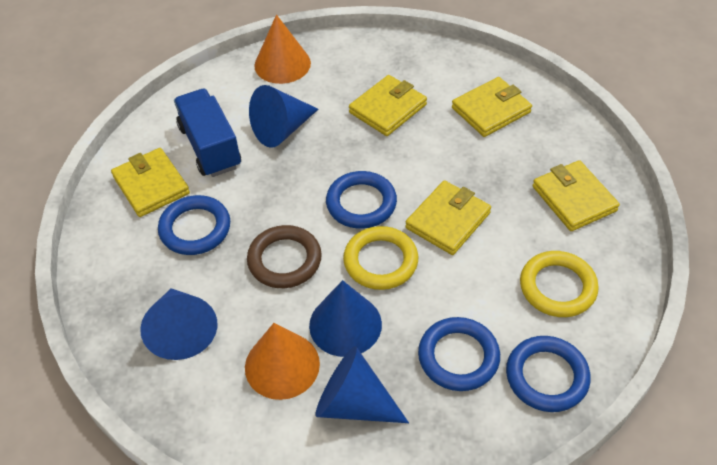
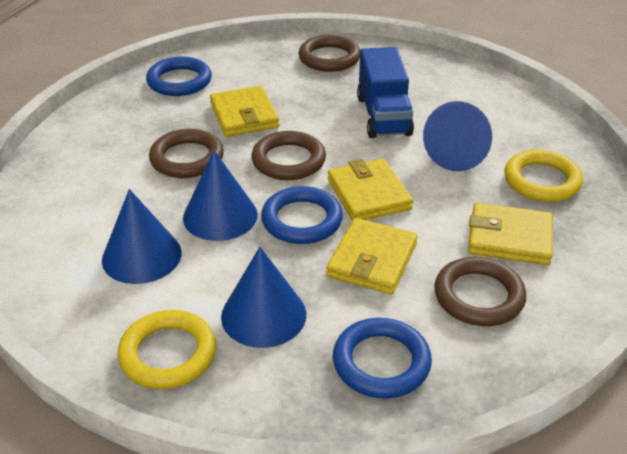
blue ring: [158,195,230,255] [326,171,397,229] [418,317,500,391] [506,336,591,412] = 4 -> [146,57,212,96] [261,186,343,244] [333,318,432,399] = 3
brown ring: [247,225,322,288] = 1 -> [149,129,224,178] [251,131,326,180] [298,35,360,72] [434,257,526,326] = 4
orange cone: [245,323,320,400] [254,15,311,84] = 2 -> none = 0
yellow wallet: [111,148,190,217] [349,75,427,136] [405,180,491,255] [452,77,532,137] [533,160,620,231] = 5 -> [210,86,280,137] [326,218,418,294] [328,158,413,220] [468,202,553,265] = 4

